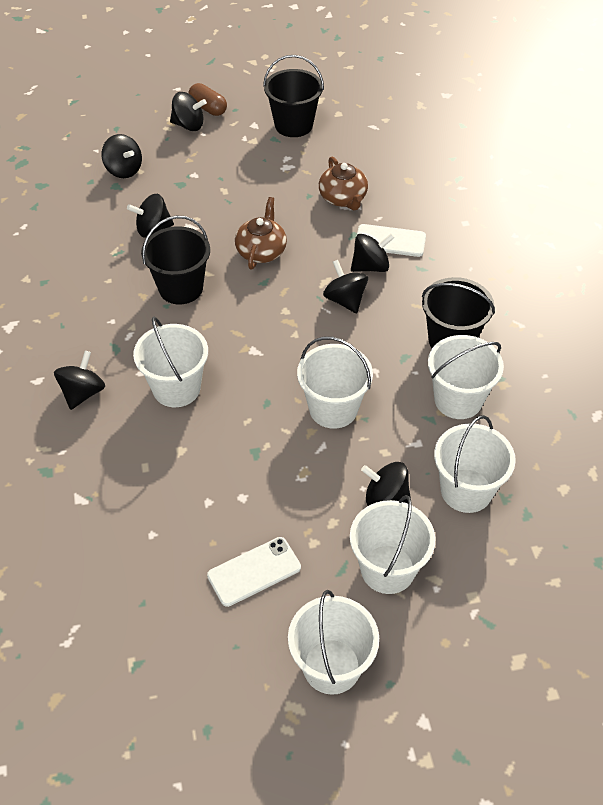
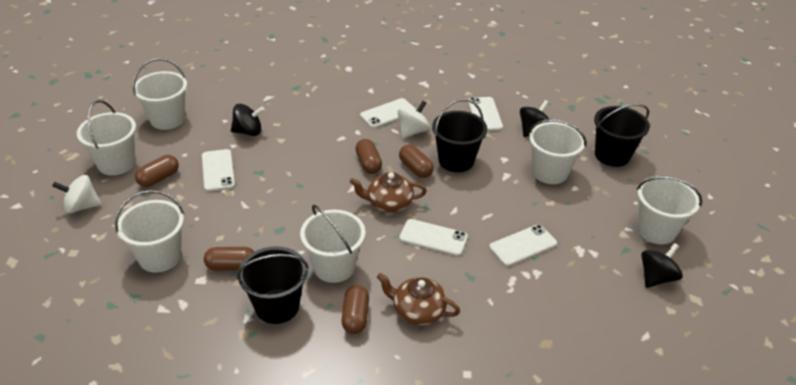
black spinning top: [54,350,105,410] [102,134,142,178] [127,194,174,237] [170,92,207,131] [323,260,368,313] [351,234,395,272] [361,462,411,506] = 7 -> [231,104,265,136] [520,100,549,137] [641,243,683,288] = 3
brown capsule: [189,83,227,116] = 1 -> [135,155,179,187] [204,247,254,271] [341,285,369,334] [355,139,382,174] [399,145,434,178] = 5
white phone: [207,537,301,607] [357,224,426,257] = 2 -> [202,149,235,191] [360,98,416,128] [399,219,468,256] [468,97,503,131] [489,225,557,266] = 5
white spinning top: none = 0 -> [52,175,102,214] [398,101,430,139] = 2

